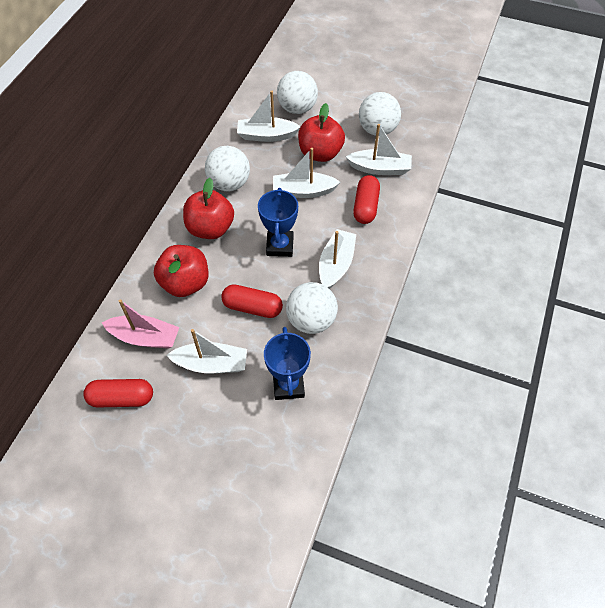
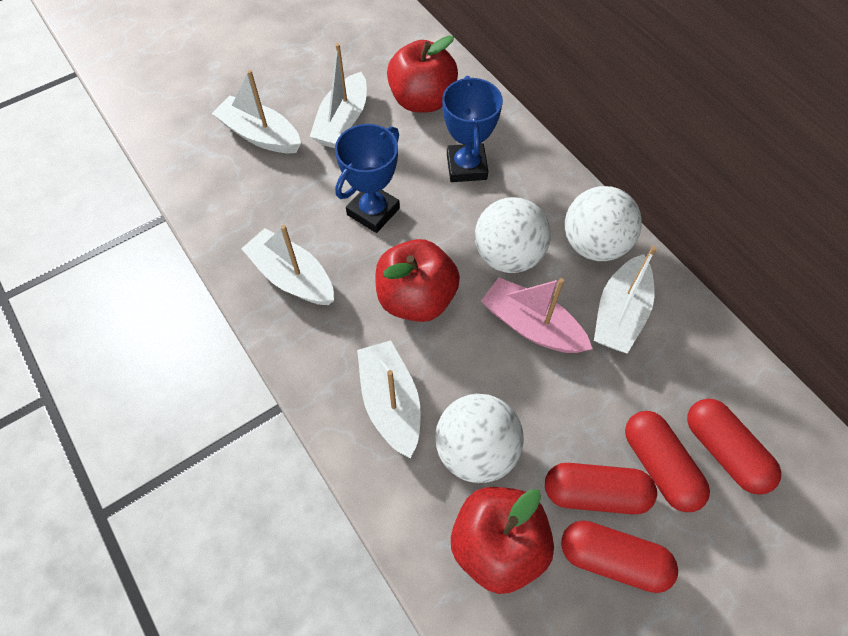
red capsule: [83,379,153,408] [221,284,283,318] [353,175,380,224] = 3 -> [545,463,657,515] [561,520,678,593] [625,411,710,512] [687,399,781,495] = 4
white ball: [205,146,250,191] [277,71,318,114] [286,282,338,334] [359,92,401,136] = 4 -> [435,394,524,483] [475,197,551,273] [565,186,642,261] = 3

